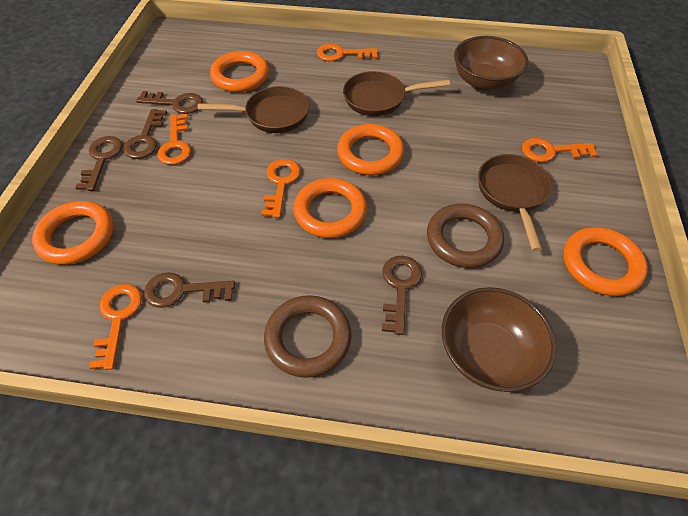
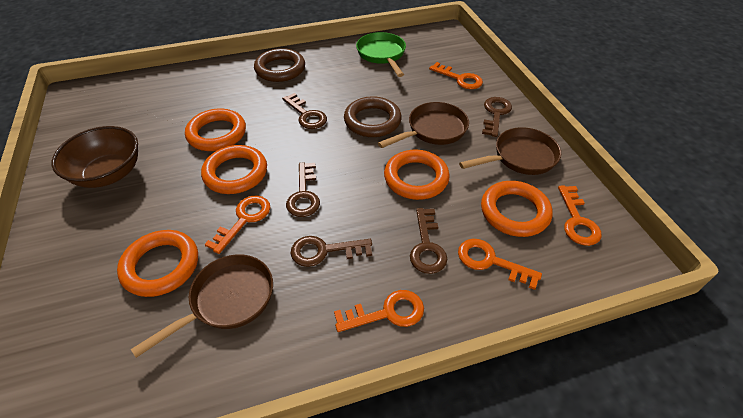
brown bowl: [442,287,556,392] [454,36,528,91] = 2 -> [52,126,138,188] = 1
green pan: none = 0 -> [356,32,406,77] = 1

